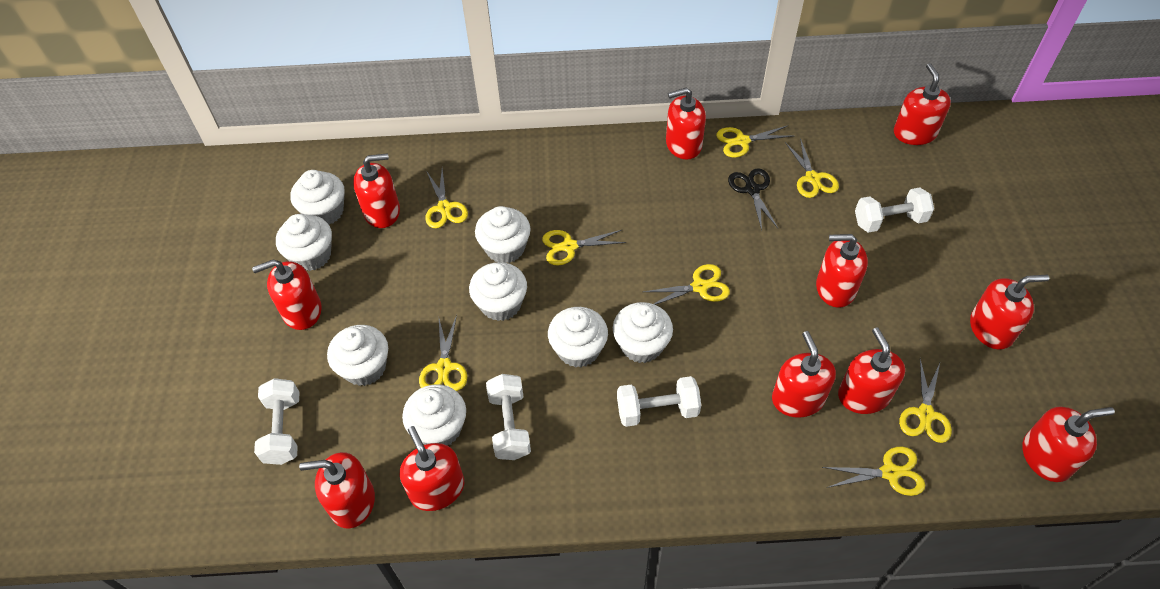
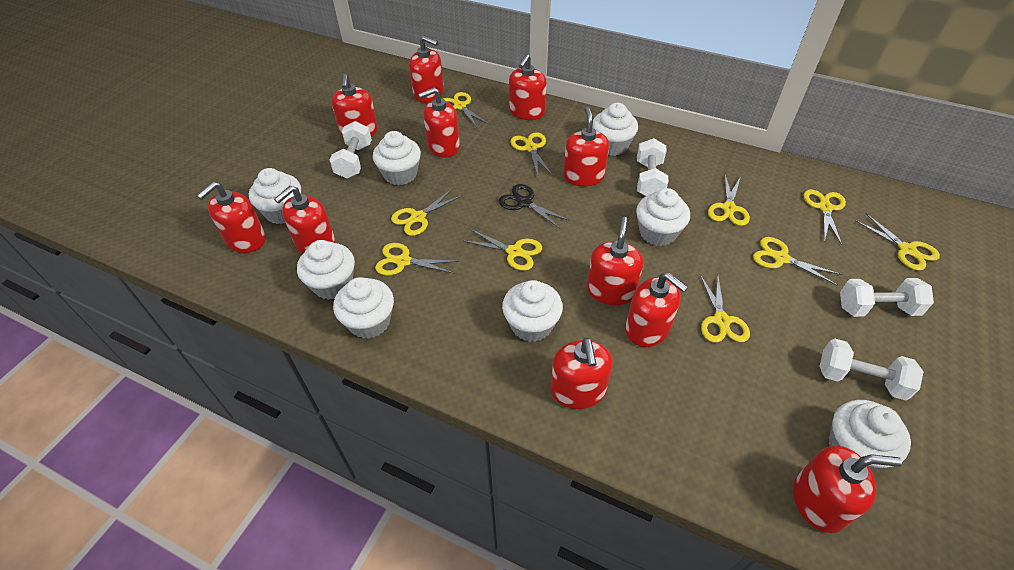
yellow scissors: [419,315,467,391] [425,169,468,228] [542,230,626,266] [643,264,730,305] [716,125,793,158] [785,138,839,198] [822,447,925,496] [899,359,952,443] = 8 -> [375,243,459,275] [391,189,461,236] [443,92,489,127] [462,229,542,271] [511,132,552,176] [700,275,750,343] [708,175,750,226] [753,237,841,285] [804,189,846,245] [855,213,940,271] = 10

